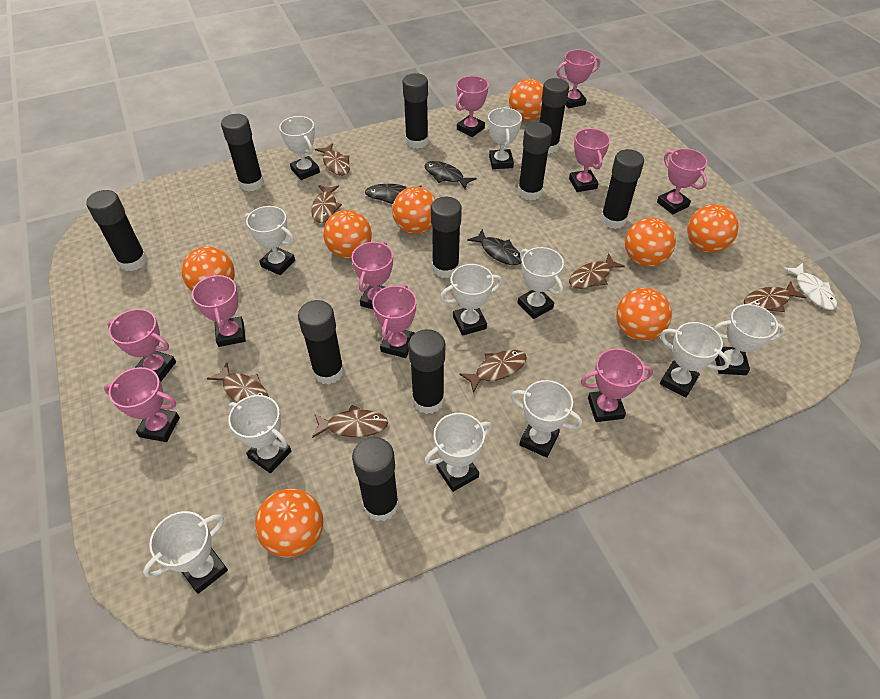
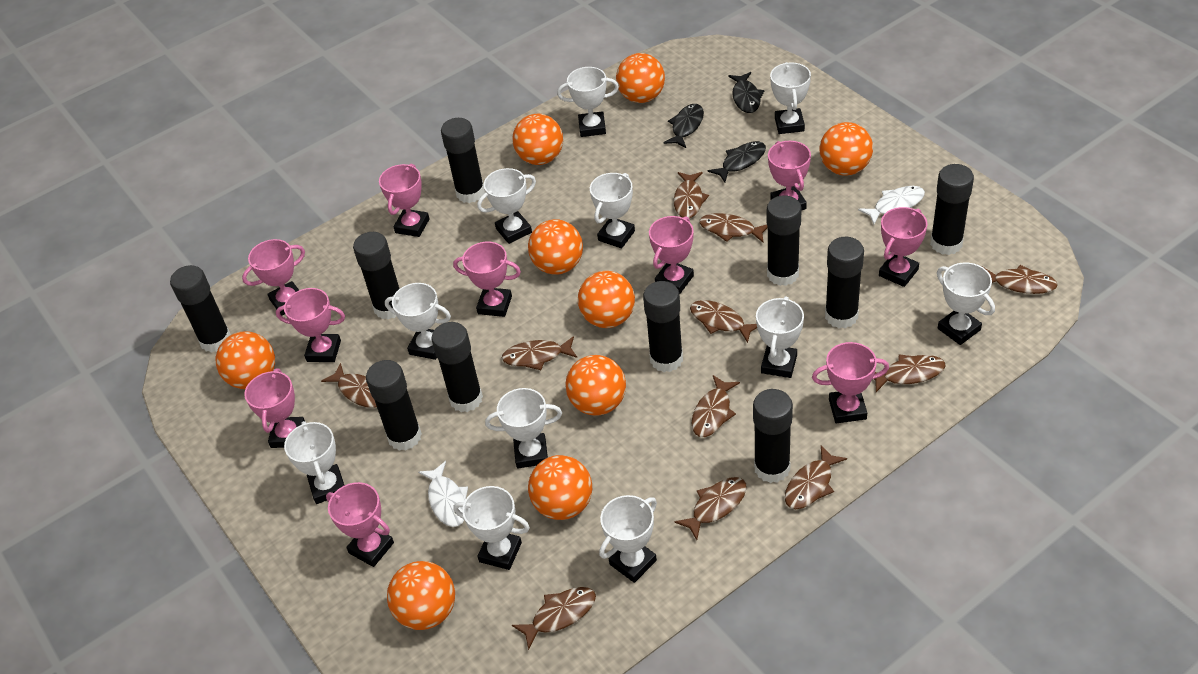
brown fish: [207,362,269,402] [311,185,342,223] [312,405,388,438] [315,143,350,176] [459,350,527,393] [569,253,625,289] [744,281,806,312] = 7 -> [321,363,377,408] [502,336,577,370] [512,587,596,650] [674,172,709,218] [674,477,747,540] [690,300,757,343] [692,375,740,437] [699,213,768,242] [785,445,847,509] [874,354,945,392] [981,265,1058,294] = 11
orange ball: [181,246,235,291] [255,488,323,558] [323,210,372,259] [392,187,436,234] [509,79,543,121] [616,288,672,341] [625,218,676,267] [687,204,739,253] = 8 -> [216,331,275,389] [387,561,455,630] [512,114,563,165] [528,219,583,275] [528,455,592,520] [565,355,626,416] [578,271,635,328] [616,53,665,103] [819,122,873,176] = 9
white fish: [783,263,837,310] = 1 -> [418,461,468,527] [858,186,925,224] = 2

